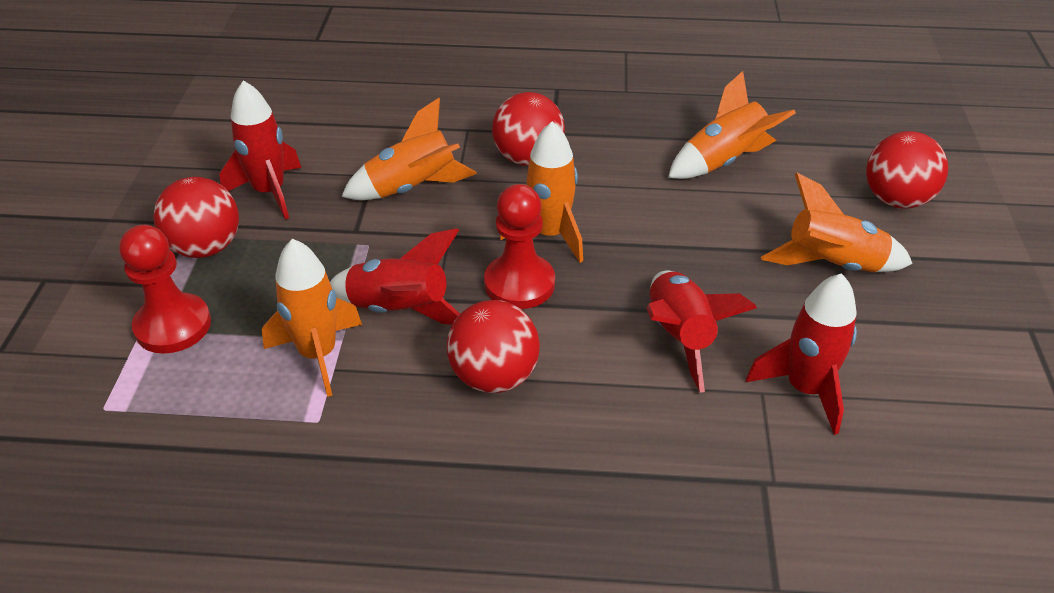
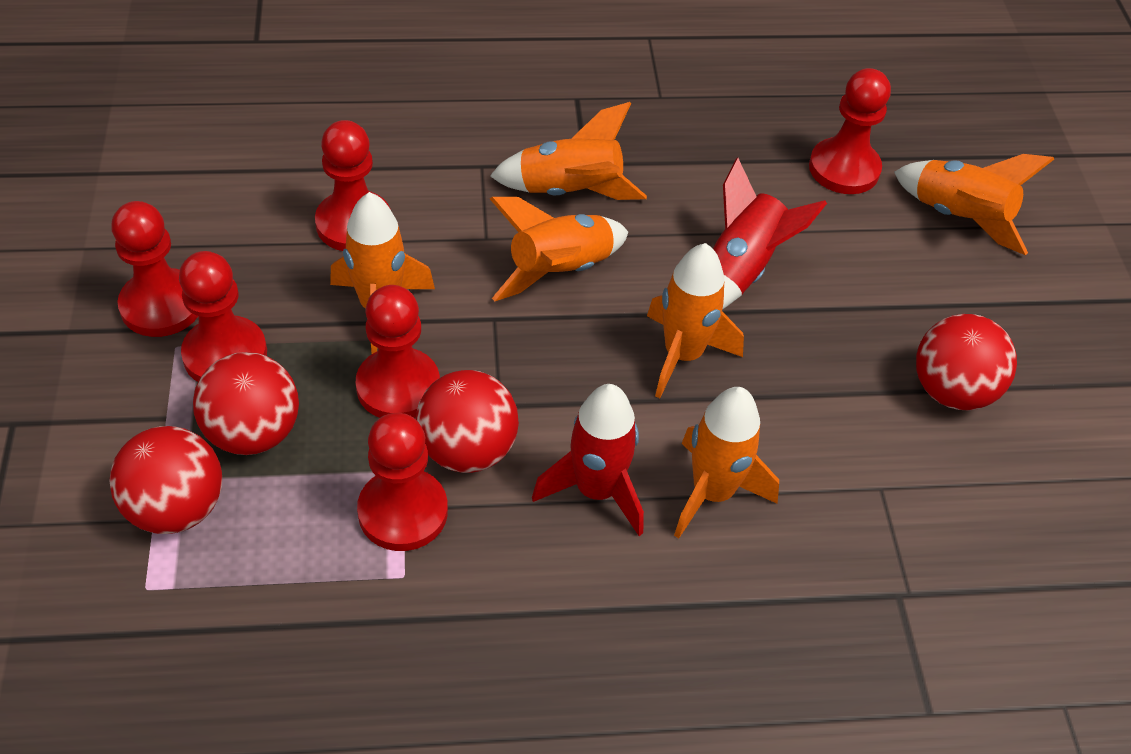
orange rocket: [262,239,362,397] [341,98,477,200] [500,121,583,263] [668,71,796,179] [761,173,913,272] = 5 -> [330,192,435,354] [490,102,647,200] [490,197,628,301] [647,243,744,398] [674,387,779,539] [894,154,1054,255] = 6
red pawn: [119,225,211,354] [484,184,555,309] = 2 -> [111,201,198,337] [179,251,267,382] [315,120,391,251] [356,285,440,418] [357,413,448,551] [809,68,891,194] = 6
red rocket: [219,80,301,219] [330,228,460,325] [647,271,757,393] [746,273,857,435] = 4 -> [532,384,644,536] [713,158,827,310] = 2

